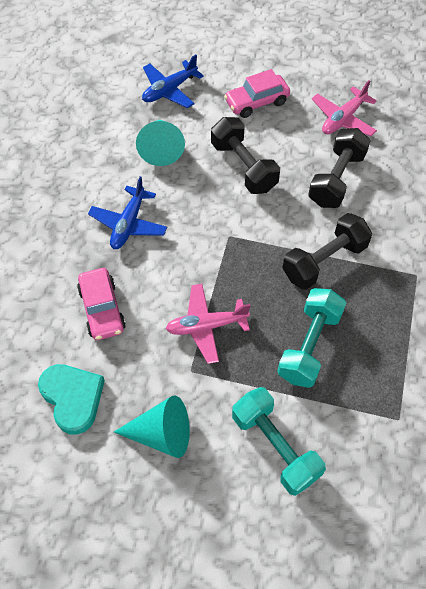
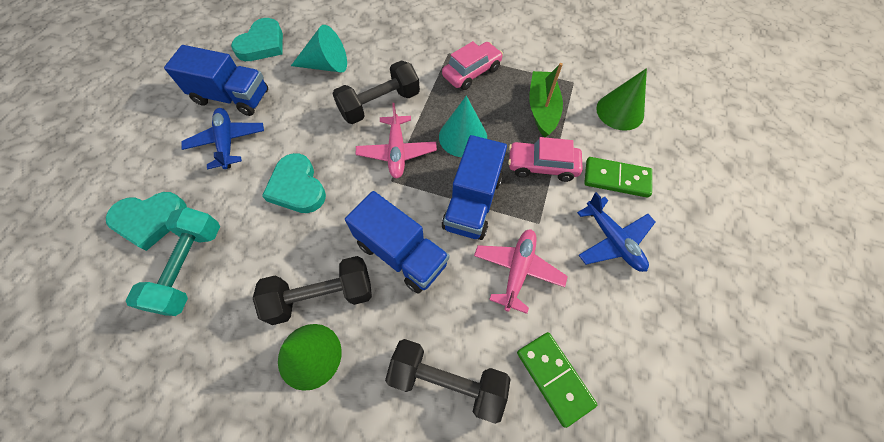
blue truck: none = 0 -> [164,45,268,116] [345,191,449,294] [442,135,507,240] = 3
green boat: none = 0 -> [529,63,563,137] = 1
green cone: none = 0 -> [278,324,342,391] [596,68,647,131] = 2
green domino: none = 0 -> [517,332,597,428] [584,157,652,198] = 2
turquoise dumbbell: [232,387,326,496] [277,288,346,388] = 2 -> [126,207,220,316] = 1
turquoise heart: [38,364,105,435] = 1 -> [106,192,187,251] [231,18,283,61] [262,153,326,213] = 3

